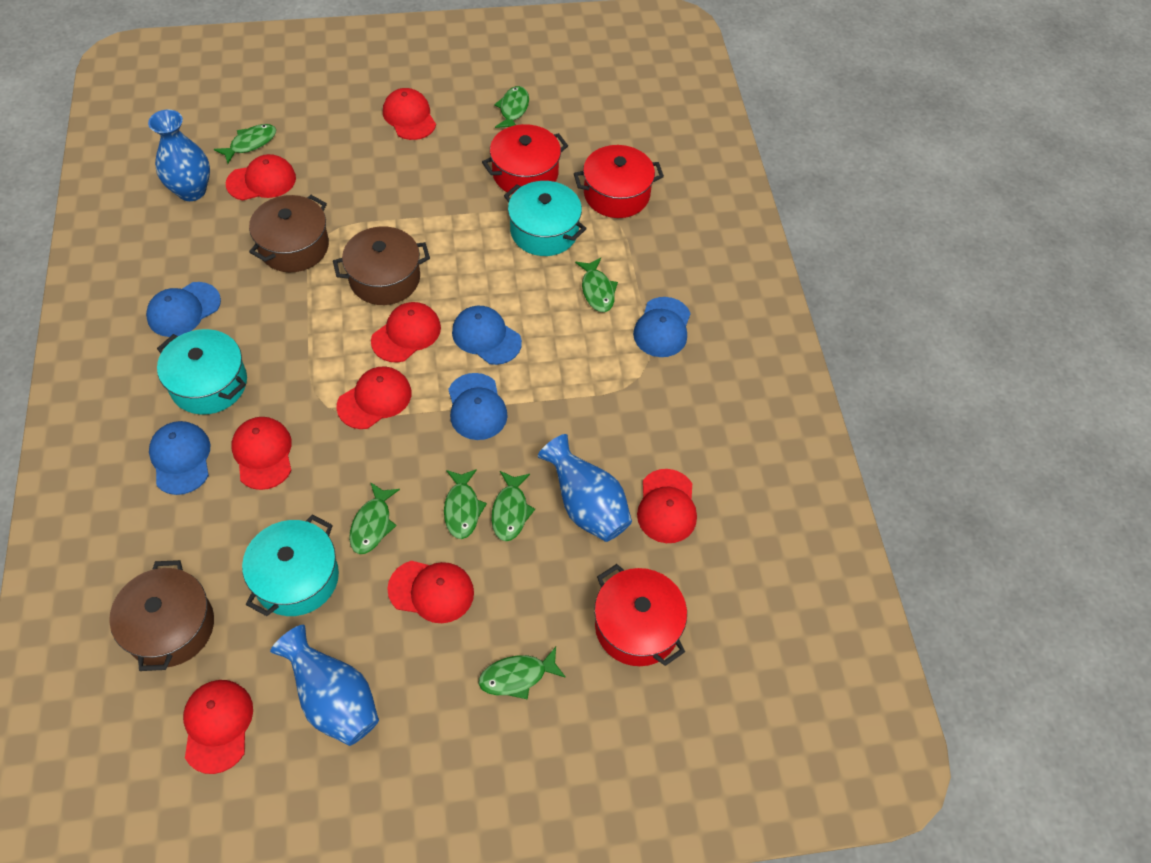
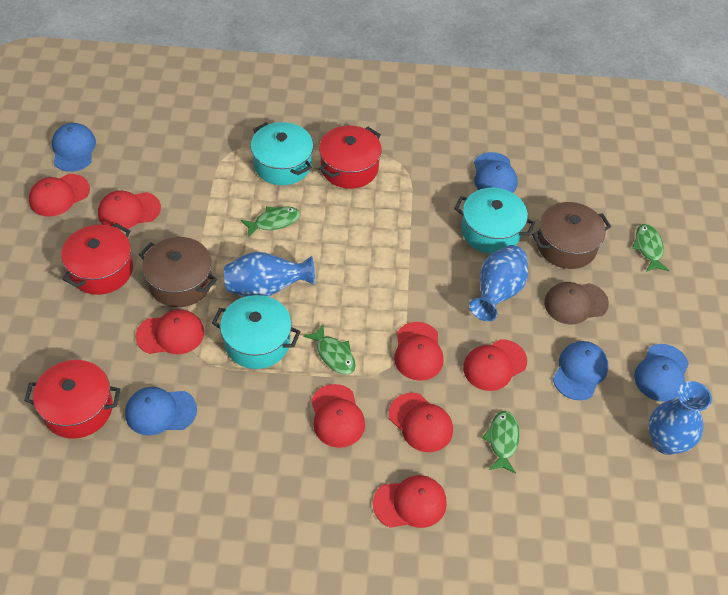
brown cap: none = 0 -> [544,282,609,325] = 1
brown pot: [109,560,214,671] [249,195,329,272] [333,226,430,305] = 3 -> [139,237,217,307] [532,202,611,269] = 2
green fish: [214,124,276,164] [349,482,400,554] [444,469,487,539] [479,647,566,700] [491,471,535,541] [494,86,529,128] [575,258,618,312] = 7 -> [241,206,300,238] [303,324,356,375] [482,411,520,474] [632,224,669,272] = 4

